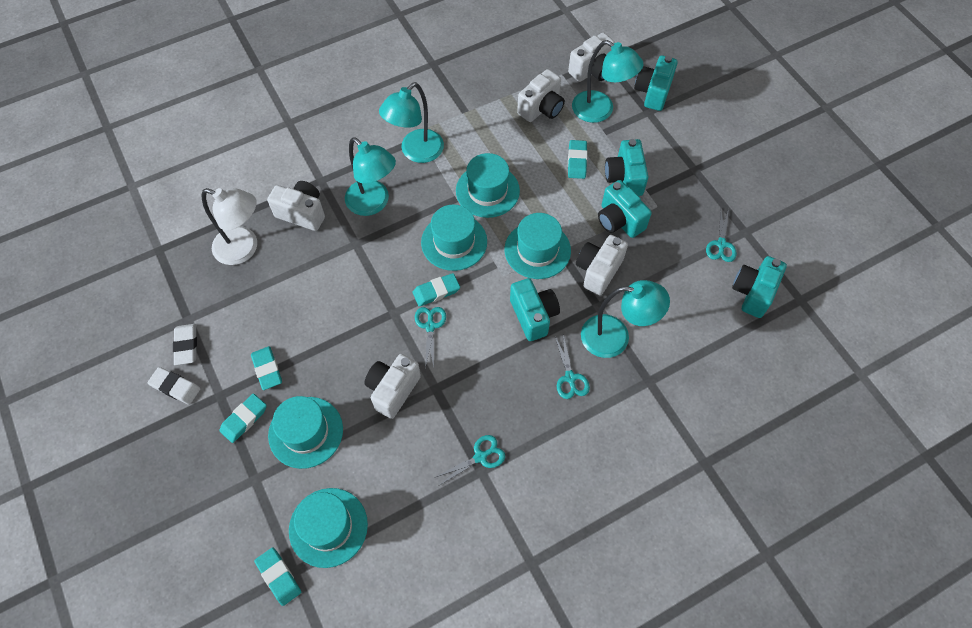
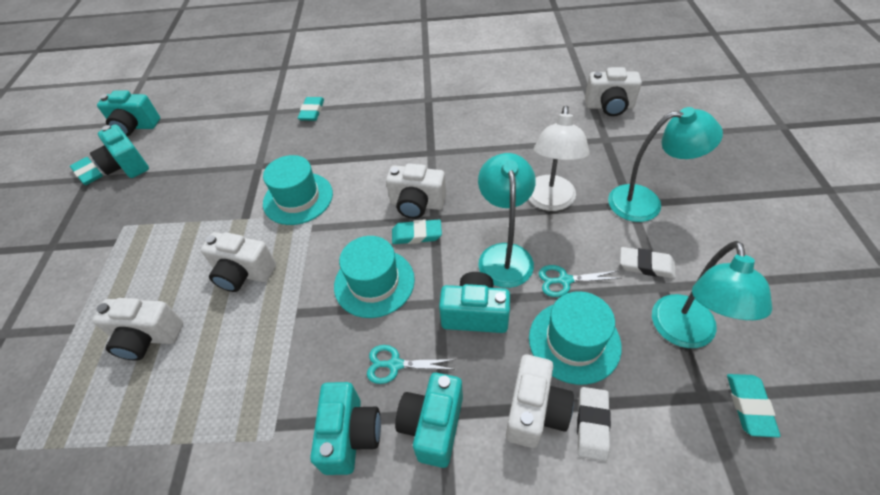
turquoise eraser: [219,394,267,443] [251,346,282,390] [254,548,301,606] [413,273,460,307] [568,140,588,179] = 5 -> [70,157,103,185] [298,97,324,121] [392,219,442,244] [727,374,781,437] = 4
turquoise hat: [268,396,343,469] [289,488,368,568] [421,205,487,271] [456,153,520,218] [504,213,571,279] = 5 -> [263,155,333,225] [334,236,415,318] [529,291,622,385] = 3
turquoise lamp: [345,137,396,216] [379,82,444,163] [572,40,643,123] [581,280,670,358] = 4 -> [478,153,536,288] [608,107,723,222] [652,241,773,348] = 3
turquoise scissors: [415,307,446,368] [434,435,505,485] [555,335,590,399] [706,208,737,262] = 4 -> [367,345,456,384] [538,265,622,297] = 2

